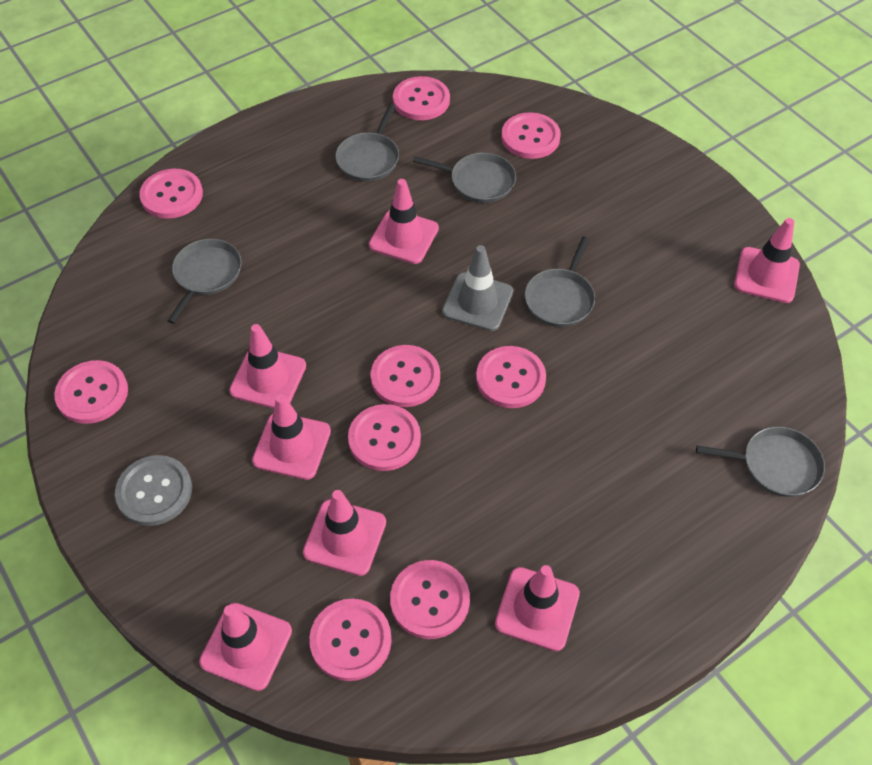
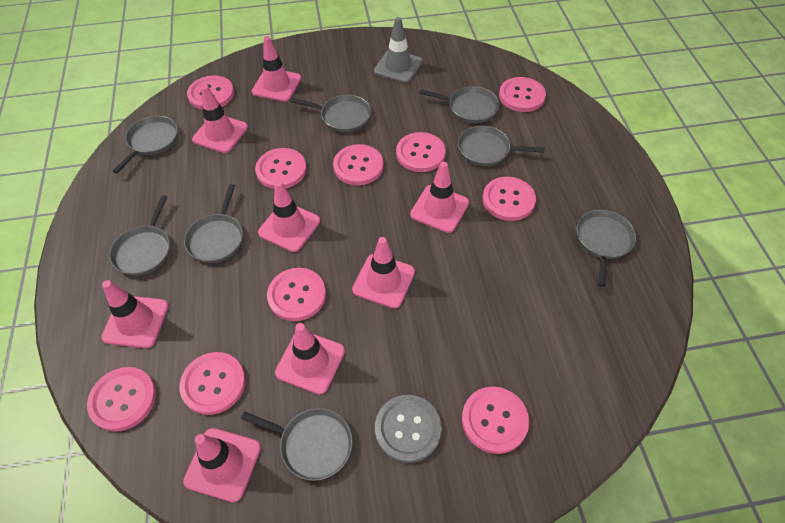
grey pan: [168,239,242,324] [335,104,399,182] [413,153,516,203] [525,236,595,327] [696,427,825,497] = 5 -> [109,195,170,276] [113,116,178,173] [184,184,243,263] [241,408,353,481] [292,95,371,132] [419,86,499,123] [458,126,544,166] [576,210,636,287] = 8
pink button: [54,360,128,424] [139,169,203,219] [309,599,392,681] [348,404,421,471] [370,345,440,407] [390,560,470,639] [393,76,450,120] [476,346,546,408] [501,112,561,159] = 9 -> [87,367,156,432] [179,352,246,415] [187,75,234,110] [255,148,307,189] [267,268,326,321] [333,144,384,185] [396,132,446,172] [462,387,529,454] [483,177,536,221] [499,77,546,112] = 10
pink traffic cone: [199,603,292,691] [229,324,306,409] [252,394,331,480] [303,490,386,576] [369,179,439,264] [495,565,580,651] [734,218,800,303] = 7 -> [101,280,169,348] [183,428,261,502] [192,85,248,153] [252,36,301,102] [258,181,320,252] [275,323,345,395] [352,237,415,308] [410,162,469,233] = 8

